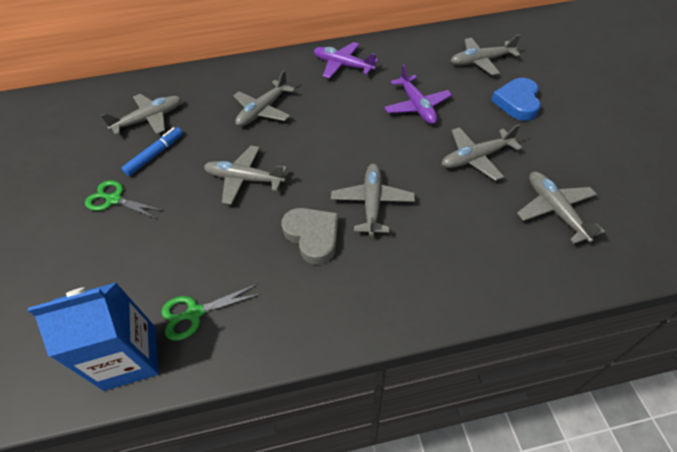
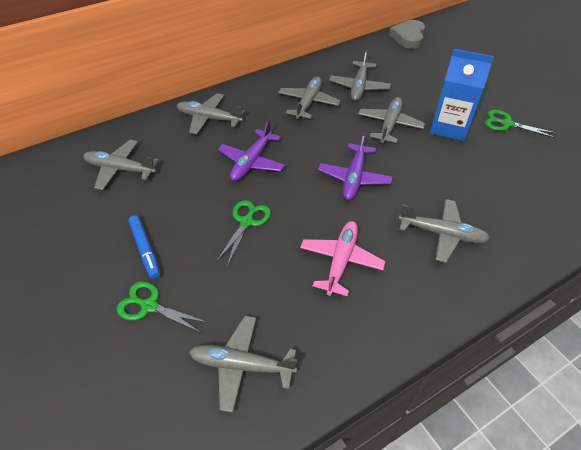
blue heart: [491,78,541,121] = 1 -> none = 0
green scissors: [85,180,163,218] [161,284,261,341] = 2 -> [117,281,209,333] [216,200,271,266] [485,110,556,138] = 3
pink plane: none = 0 -> [300,221,386,296] = 1

